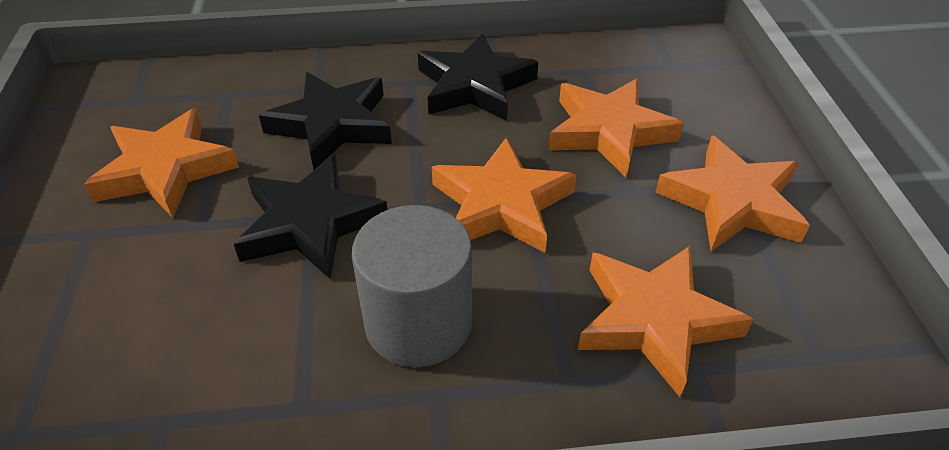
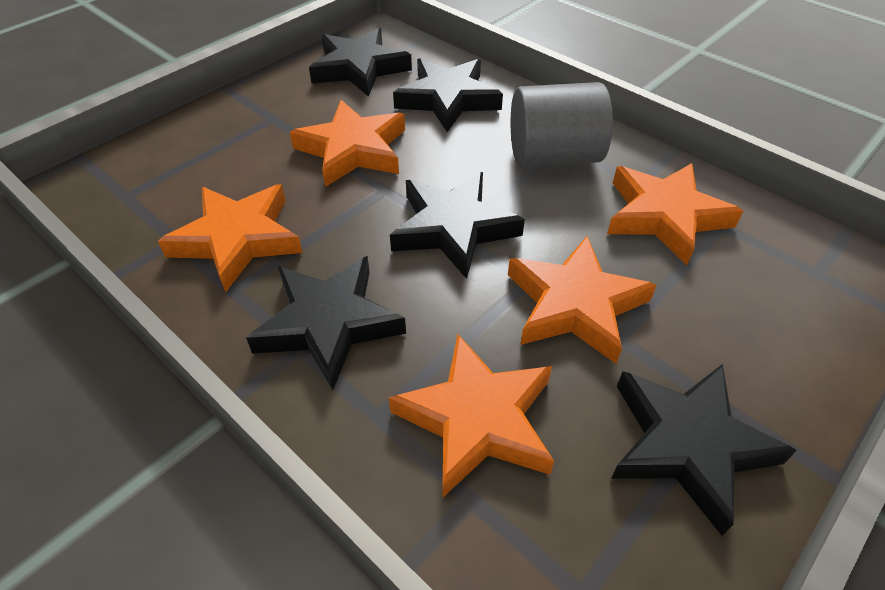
black star: [234,155,387,279] [259,72,392,170] [417,33,538,121] = 3 -> [246,256,406,390] [309,28,412,97] [390,172,525,279] [393,58,503,132] [611,364,797,536] = 5

